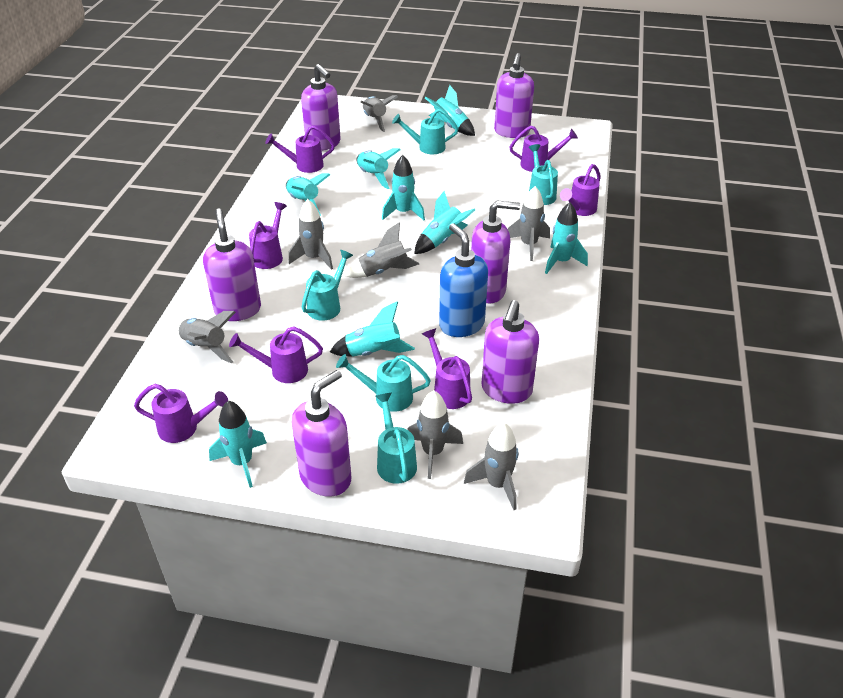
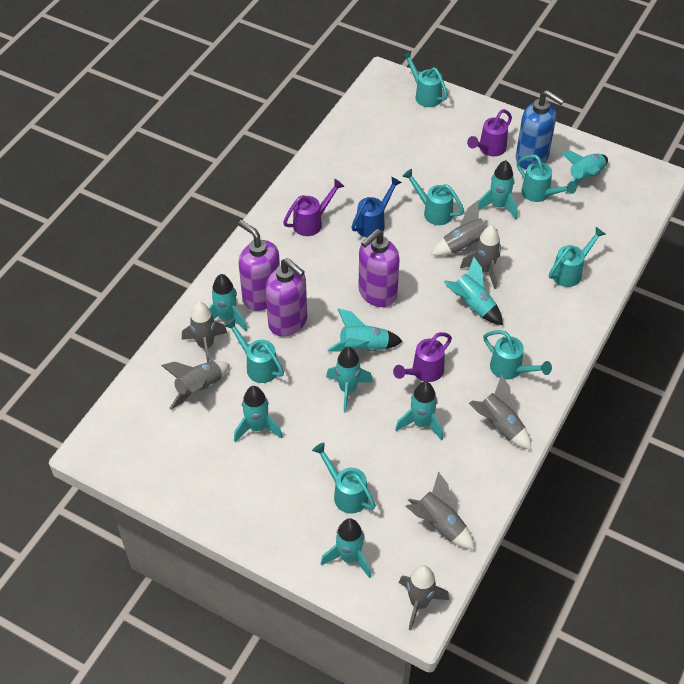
blue watering can: none = 0 -> [351,176,402,237] = 1
purple soap dispenser: [203,208,261,321] [292,370,352,497] [301,64,341,151] [471,200,520,303] [481,300,539,404] [494,53,534,138] = 6 -> [238,220,280,311] [265,258,307,337] [358,229,400,307] = 3
purple watering can: [134,384,228,443] [229,326,323,383] [249,202,287,269] [265,125,335,173] [422,328,472,409] [509,126,578,172] [560,164,601,216] = 7 -> [283,179,344,236] [393,332,452,382] [467,109,512,156] = 3
turquoise rocket: [209,401,267,488] [286,173,330,216] [330,301,415,356] [356,148,400,189] [382,155,425,220] [414,191,475,254] [425,85,475,136] [545,202,588,274] = 8 -> [209,274,247,332] [234,386,283,442] [321,518,371,578] [326,347,373,412] [327,308,403,352] [395,381,443,441] [444,257,503,325] [478,160,518,219] [561,151,608,193] = 9
turquoise watering can: [302,250,353,321] [336,354,431,412] [376,393,417,484] [392,109,458,154] [529,144,558,205] = 5 -> [224,318,284,383] [312,442,376,513] [402,51,448,107] [402,169,464,225] [483,330,552,380] [517,154,577,202] [549,227,606,287] = 7

